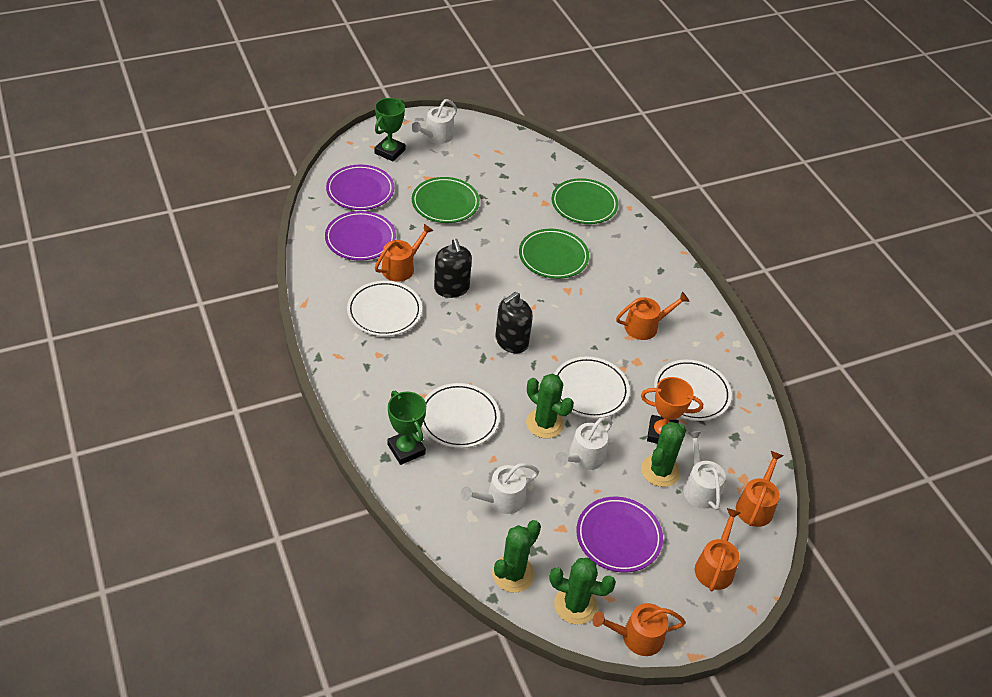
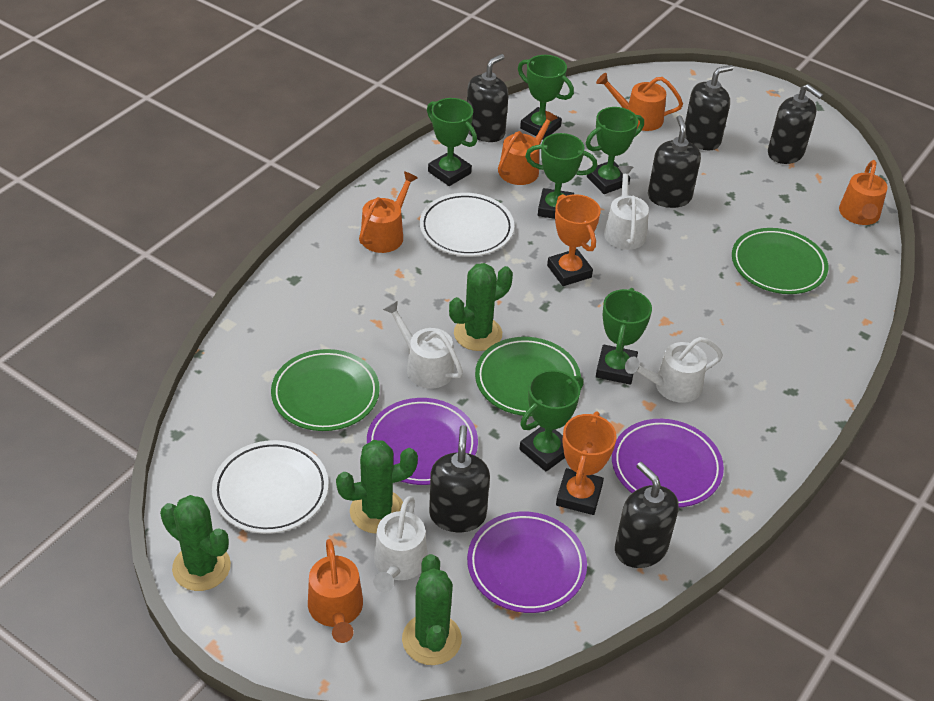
black soap dispenser: [434,239,472,298] [495,292,533,353] = 2 -> [429,425,490,532] [467,54,509,142] [615,462,679,568] [648,115,701,208] [685,65,733,151] [768,84,823,164] = 6
green trophy: [375,98,405,161] [387,391,426,465] = 2 -> [427,98,477,186] [518,55,574,140] [519,370,583,471] [525,133,597,219] [586,107,644,194] [596,288,652,385] = 6
orange trophy: [641,377,703,443] = 1 -> [547,194,601,286] [556,411,617,515] = 2
white plate: [347,281,422,336] [422,383,500,448] [554,356,630,418] [654,360,732,421] = 4 -> [212,440,329,534] [420,193,514,256] = 2

